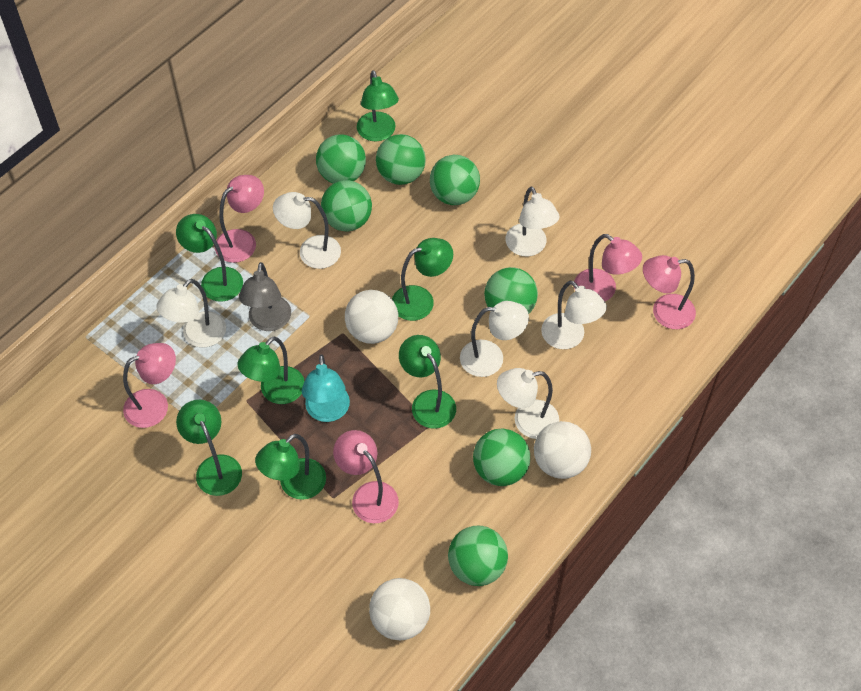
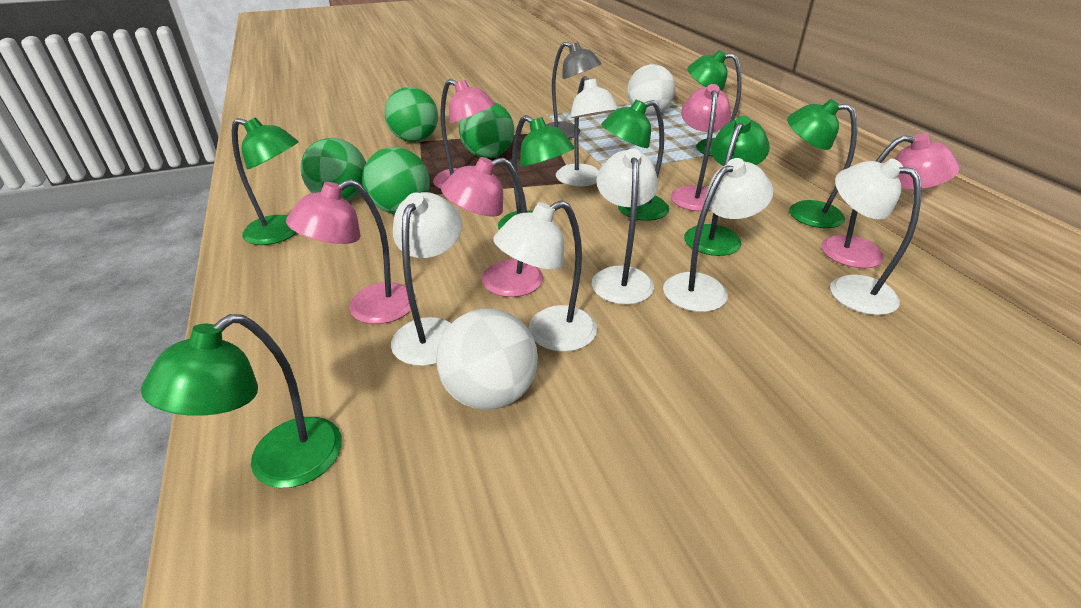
green ball: [316,134,366,184] [321,180,372,231] [376,134,426,185] [430,155,480,205] [448,526,508,586] [473,428,530,486] [484,267,538,314] = 7 -> [300,138,366,201] [362,147,430,214] [385,87,438,142] [459,102,514,158] = 4
turquoise lamp: [302,355,350,422] = 1 -> none = 0
white ball: [345,290,398,344] [369,578,430,640] [534,421,591,479] = 3 -> [436,308,538,410] [627,64,675,115] = 2

